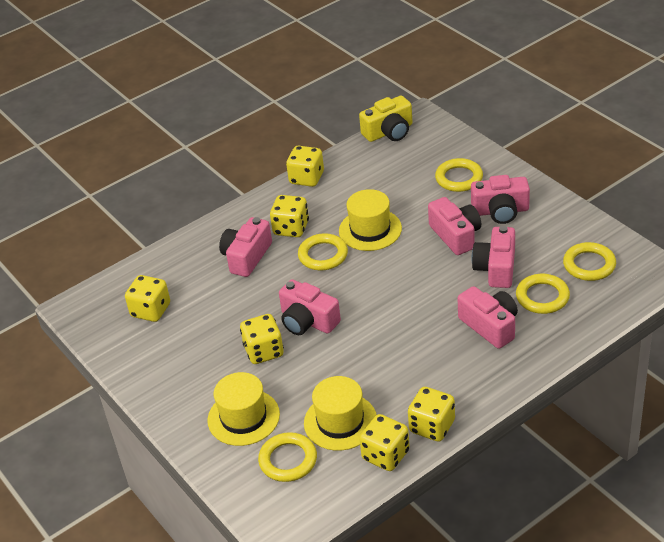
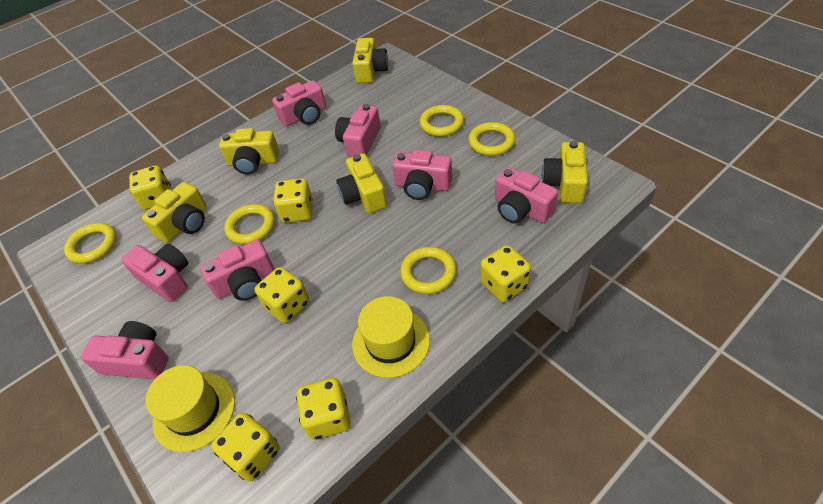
pink camera: [219,217,272,277] [279,279,341,335] [428,197,481,255] [458,286,518,349] [471,175,530,224] [472,226,515,288] = 6 -> [81,321,168,379] [121,243,188,302] [200,239,274,301] [272,81,326,126] [335,104,381,157] [392,150,452,200] [495,167,558,224] = 7
yellow camera: [359,95,412,142] = 1 -> [142,182,207,242] [219,128,279,174] [336,153,387,213] [352,38,388,83] [542,141,588,203] = 5
yellow hat: [207,372,280,446] [304,376,377,451] [339,189,402,251] = 3 -> [145,365,235,452] [352,296,430,378] = 2

